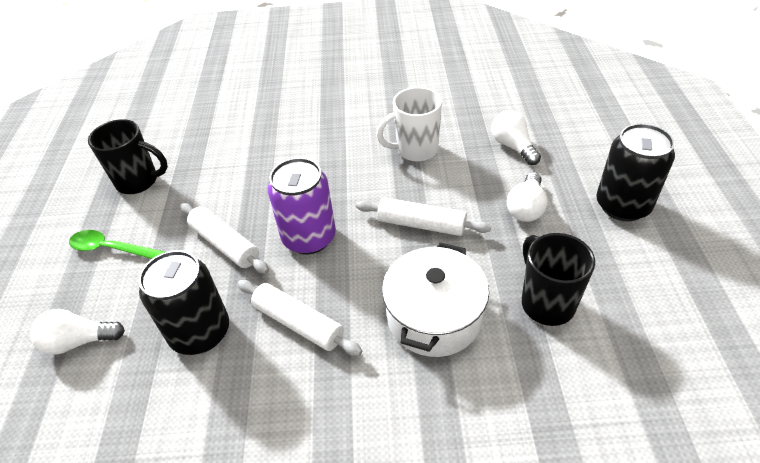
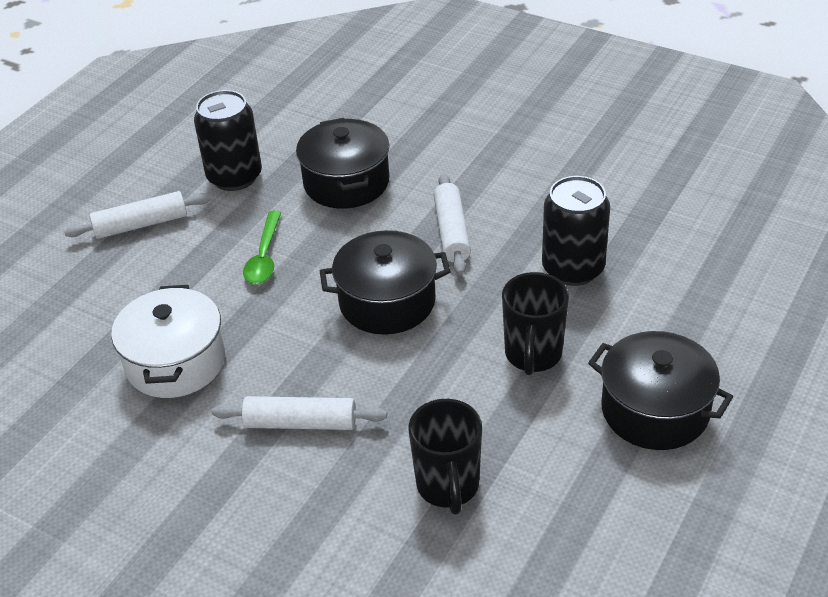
black pot: none = 0 -> [296,118,390,209] [320,230,451,335] [588,331,733,450] = 3
purple can: [268,158,336,254] = 1 -> none = 0
white light bulb: [30,309,125,355] [491,110,541,165] [507,172,548,222] = 3 -> none = 0
white mug: [376,87,442,162] = 1 -> none = 0

